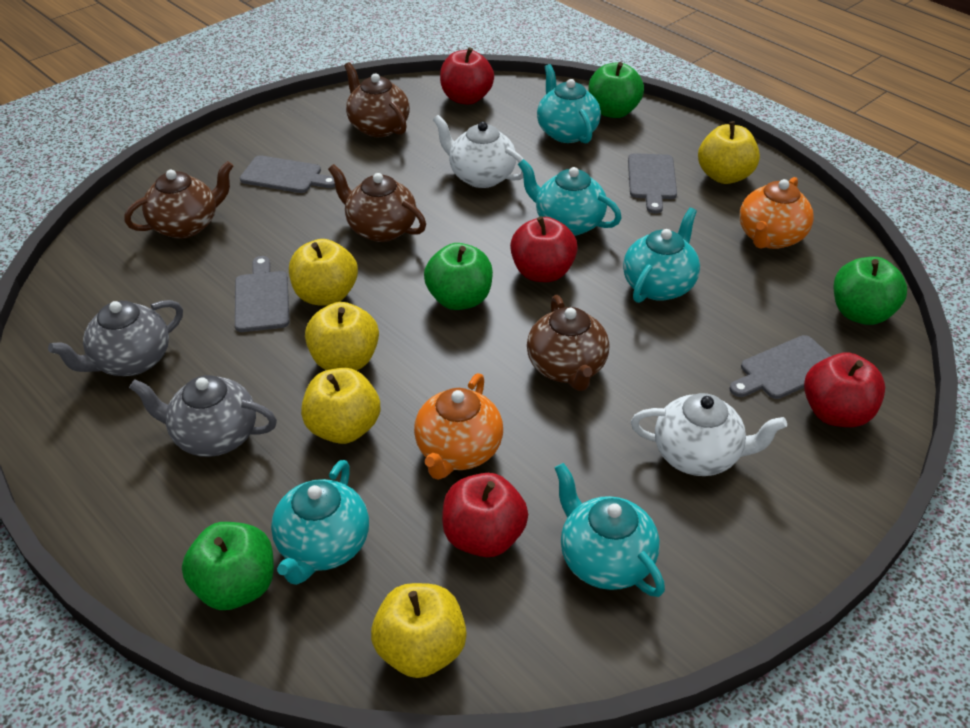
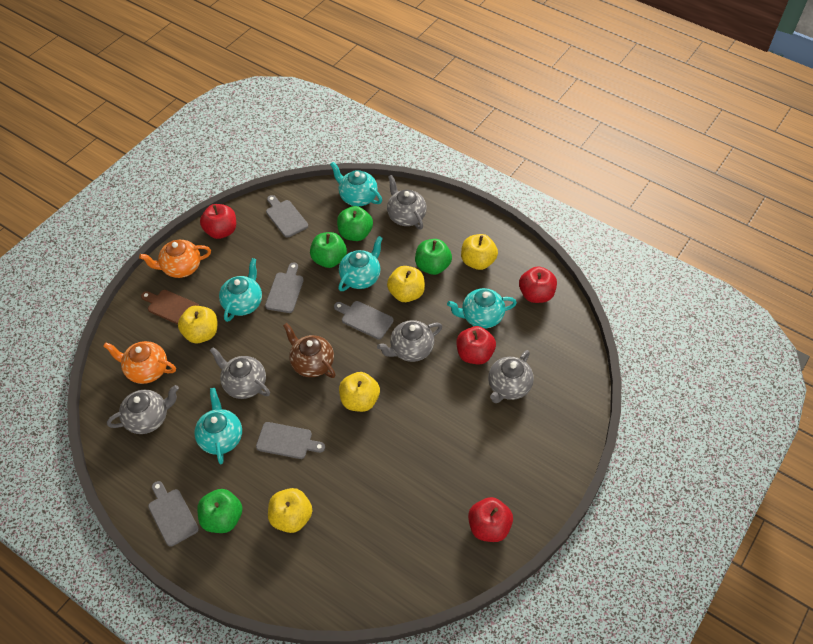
brown cutting board: none = 0 -> [141,290,199,324] = 1
brown teapot: [124,161,233,239] [328,164,426,242] [344,62,410,137] [527,295,609,391] = 4 -> [283,323,336,378] = 1
grey cutting board: [235,256,289,332] [240,155,335,193] [628,153,677,214] [730,335,831,399] = 4 -> [148,481,199,547] [256,422,325,459] [265,262,304,313] [266,195,308,238] [334,301,394,340] = 5
grey teapot: [48,300,183,376] [129,375,277,457] = 2 -> [107,385,179,434] [210,347,270,399] [377,320,442,362] [387,175,427,229] [488,350,534,403] = 5
white teapot: [433,115,523,188] [631,393,787,476] = 2 -> none = 0

